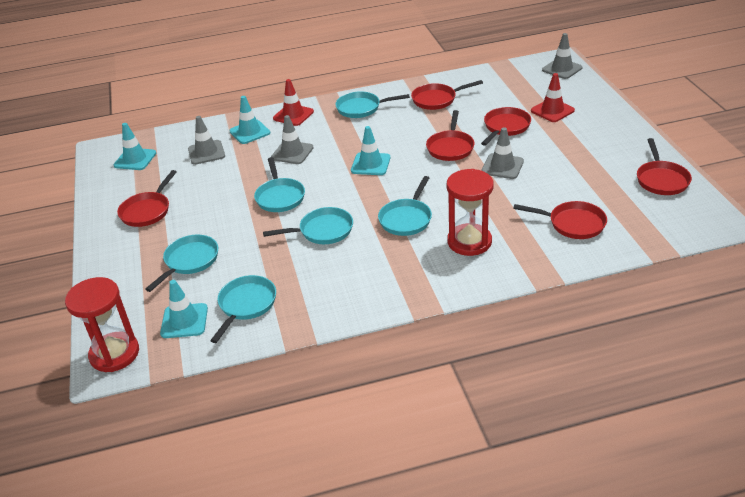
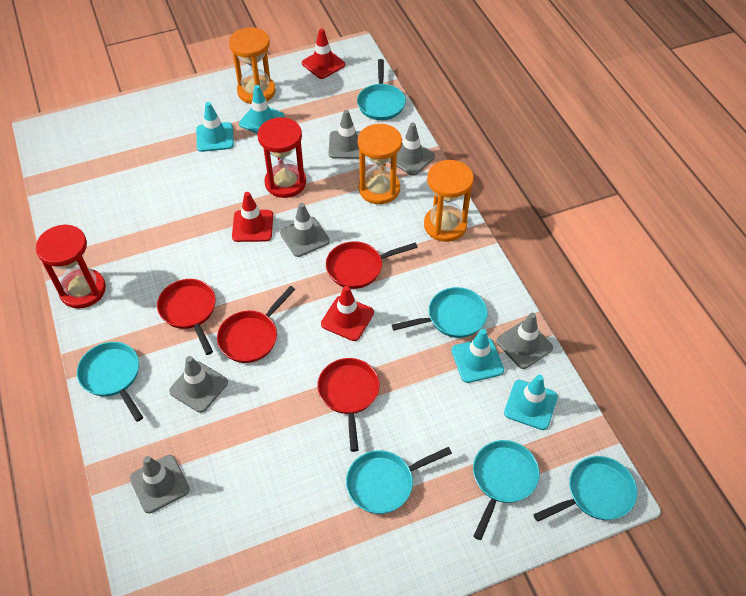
grey traffic cone: [188,116,225,165] [271,115,314,164] [481,127,524,179] [542,33,582,79] = 4 -> [130,455,190,513] [169,356,228,413] [280,203,330,257] [328,110,361,159] [389,122,435,176] [496,313,553,369] = 6
orange hourglass: none = 0 -> [229,27,276,104] [358,124,402,204] [424,160,474,242] = 3
red pan: [117,170,177,227] [411,80,483,110] [426,110,474,161] [481,107,531,146] [513,201,607,239] [637,138,692,195] = 6 -> [157,279,216,355] [217,286,295,363] [317,358,380,452] [326,241,418,289] = 4
red traffic cone: [273,79,314,126] [531,73,575,122] = 2 -> [232,192,273,242] [302,28,345,79] [321,286,374,341] = 3

